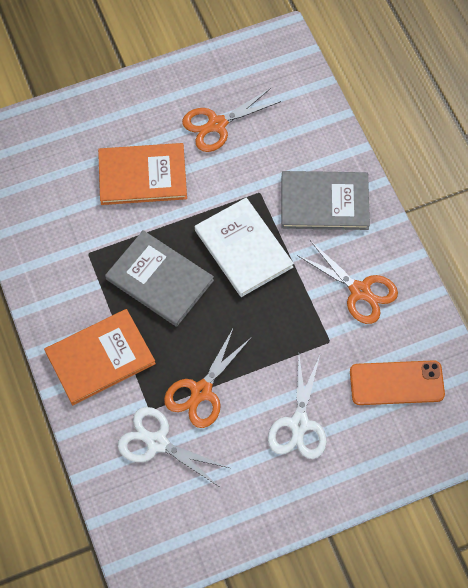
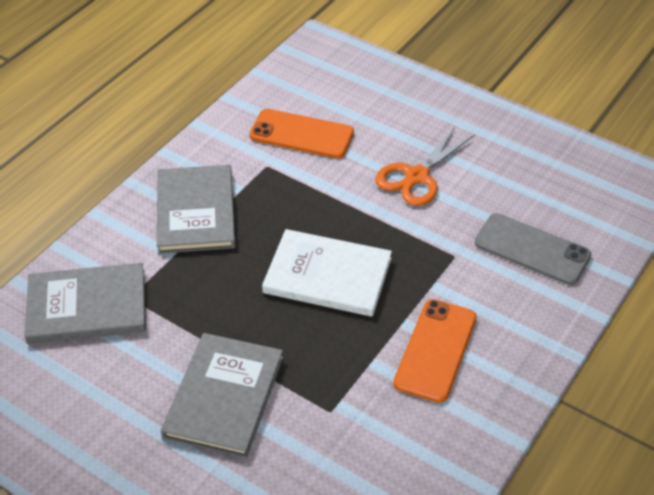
grey book: [105,230,214,327] [282,171,370,230] = 2 -> [25,263,146,344] [157,165,236,254] [161,333,283,458] = 3
grey phone: none = 0 -> [475,213,591,285] = 1
orange book: [44,309,156,405] [98,143,187,205] = 2 -> none = 0
orange phone: [350,360,445,405] = 1 -> [250,109,354,158] [393,299,477,403] = 2
orange scissors: [164,327,252,428] [182,88,281,152] [297,241,398,324] = 3 -> [375,127,475,206] = 1
white scissors: [118,407,230,486] [268,356,327,459] = 2 -> none = 0

